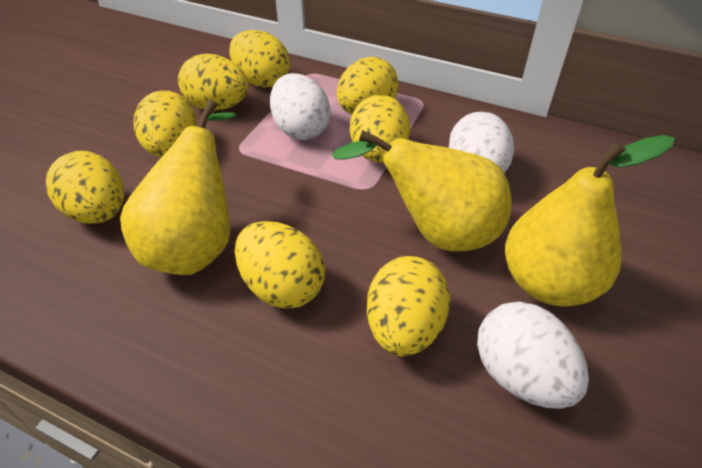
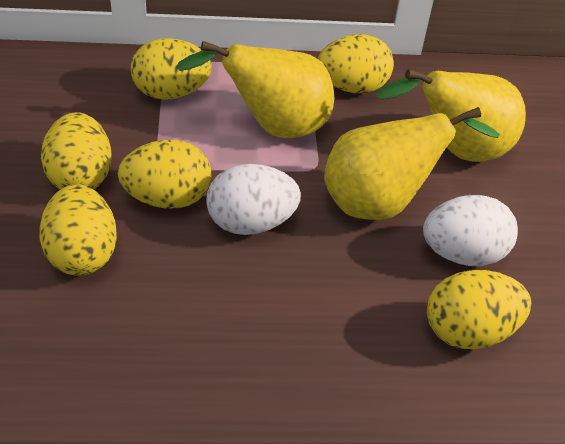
white egg: [270,73,330,140] [449,112,514,173] [477,302,589,409] = 3 -> [206,164,301,235] [423,195,518,266] = 2
yellow egg: [46,151,124,224] [134,90,197,157] [178,54,248,111] [229,30,290,88] [235,221,325,309] [337,57,398,115] [350,95,410,163] [367,256,450,356] = 8 -> [39,184,117,276] [41,112,111,190] [118,140,211,209] [131,38,212,100] [318,34,394,93] [427,270,531,349] = 6

